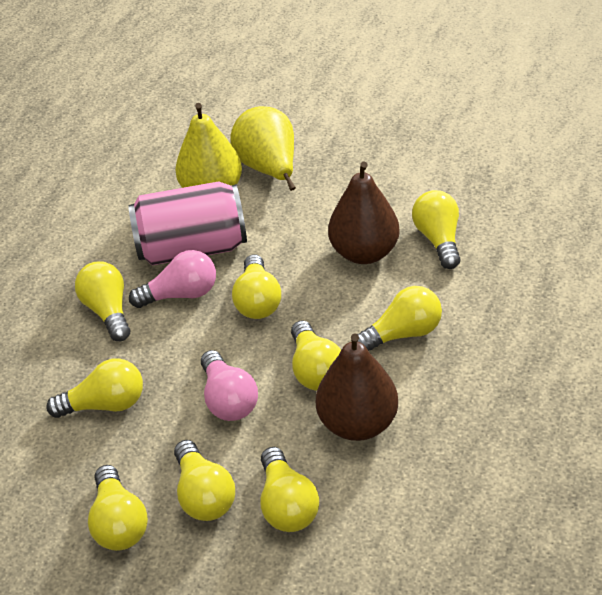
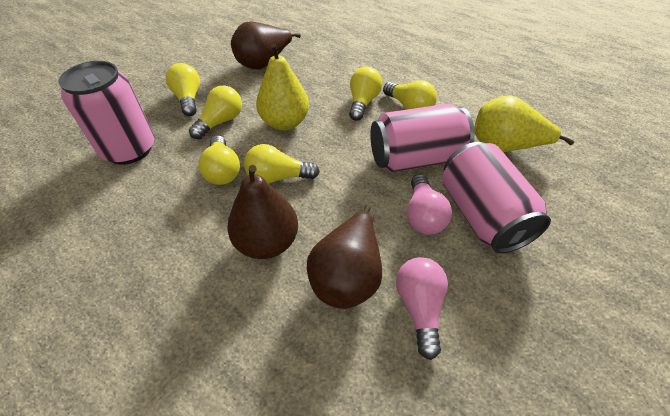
brown pear: [316,334,398,441] [328,162,400,264] = 2 -> [227,165,298,259] [231,21,301,70] [307,205,382,309] = 3
pink can: [128,181,247,266] = 1 -> [59,61,155,165] [370,104,475,172] [442,142,551,253] = 3
yellow light bulb: [46,358,143,418] [75,261,130,341] [88,465,148,551] [174,440,235,521] [232,254,281,319] [260,447,319,532] [291,320,341,390] [357,286,442,351] [412,190,460,269] = 9 -> [166,63,200,116] [189,85,242,139] [198,135,240,185] [244,144,320,184] [349,67,382,121] [383,80,437,110] = 6

